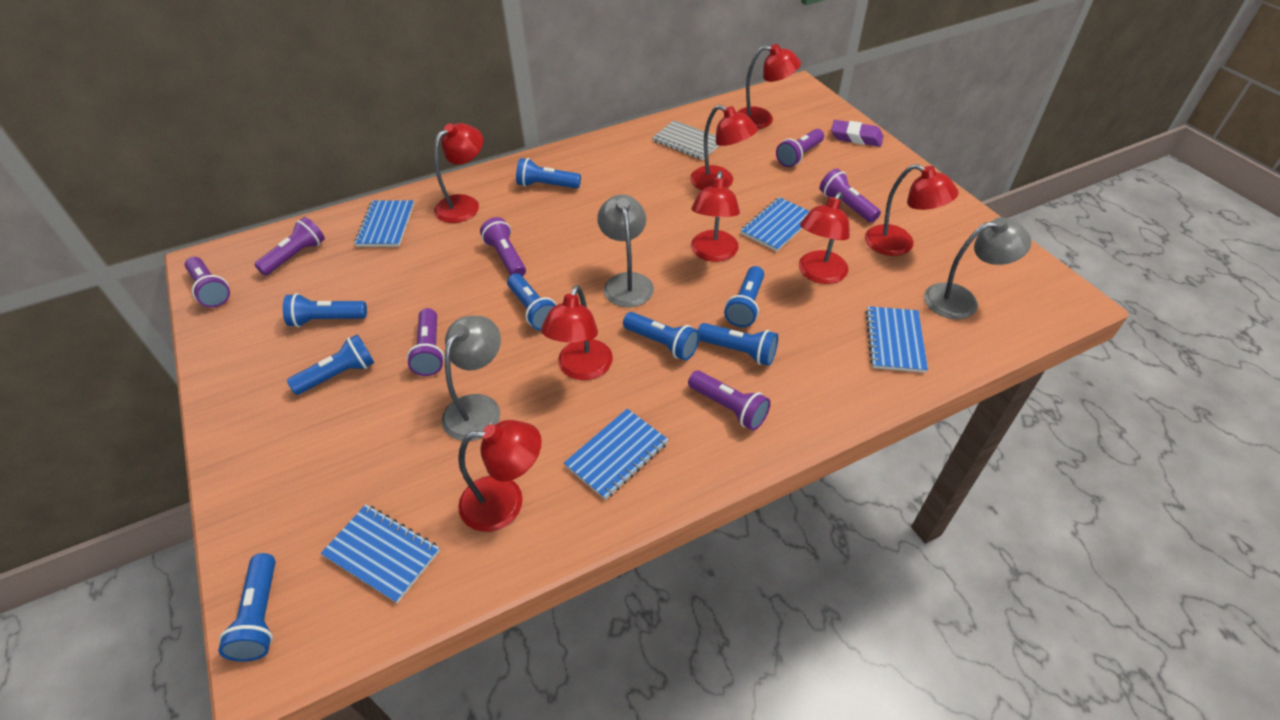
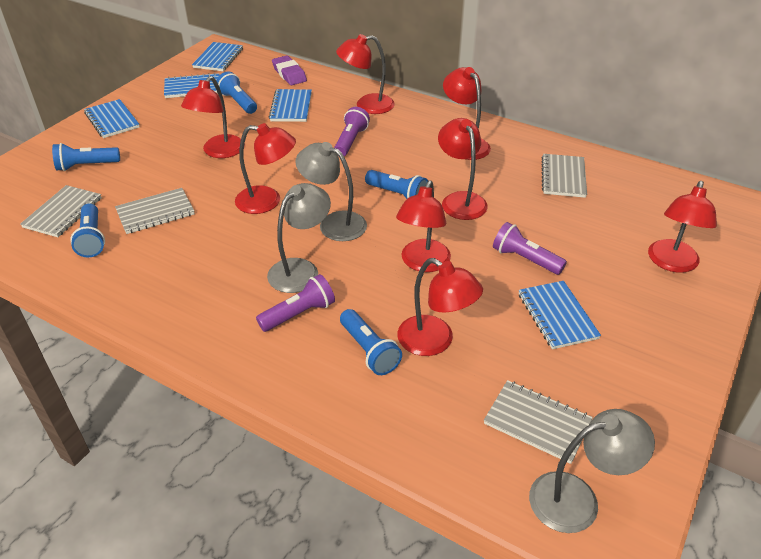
blue flashlight: [218,553,276,662] [283,293,367,327] [287,334,374,395] [507,274,556,331] [516,158,581,189] [623,312,699,360] [698,323,778,366] [724,266,764,327] = 8 -> [52,143,120,171] [70,204,105,258] [216,71,257,114] [340,309,402,375] [365,170,428,199] = 5
grey notebook: [652,120,719,160] = 1 -> [20,185,102,237] [115,188,195,234] [484,380,593,464] [541,154,587,198] = 4
purple flashlight: [185,257,230,307] [254,217,325,276] [407,308,444,376] [480,217,526,277] [688,371,771,430] [776,129,824,167] [820,169,881,223] = 7 -> [256,274,335,332] [334,107,370,156] [493,222,567,275] = 3

